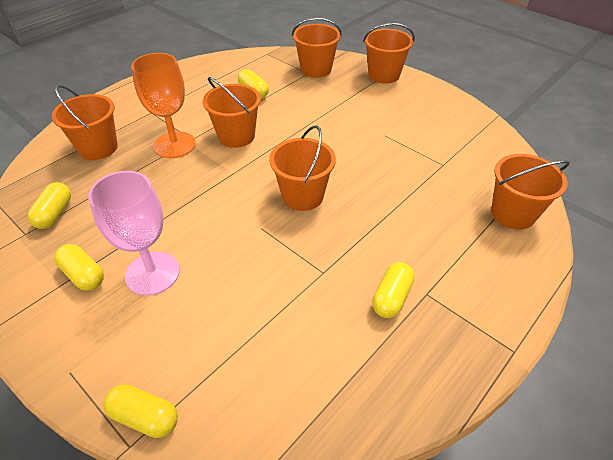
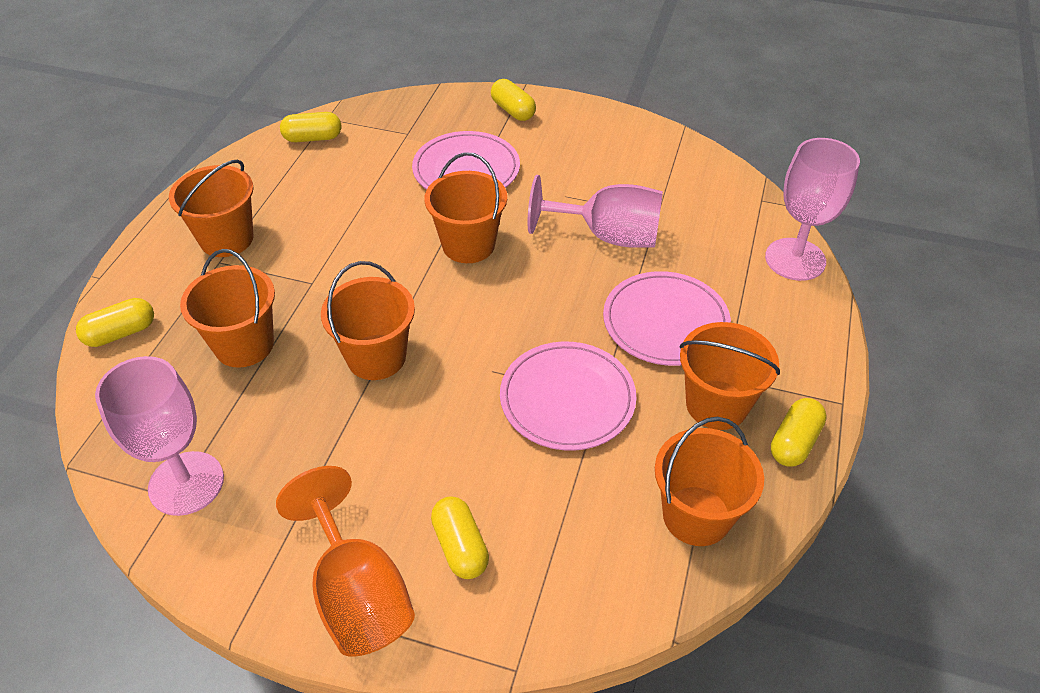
pink goblet: [88,171,180,296] = 1 -> [95,356,224,516] [528,175,663,248] [765,138,860,281] = 3
pink plate: none = 0 -> [412,131,520,190] [500,341,637,451] [603,271,731,366] = 3

